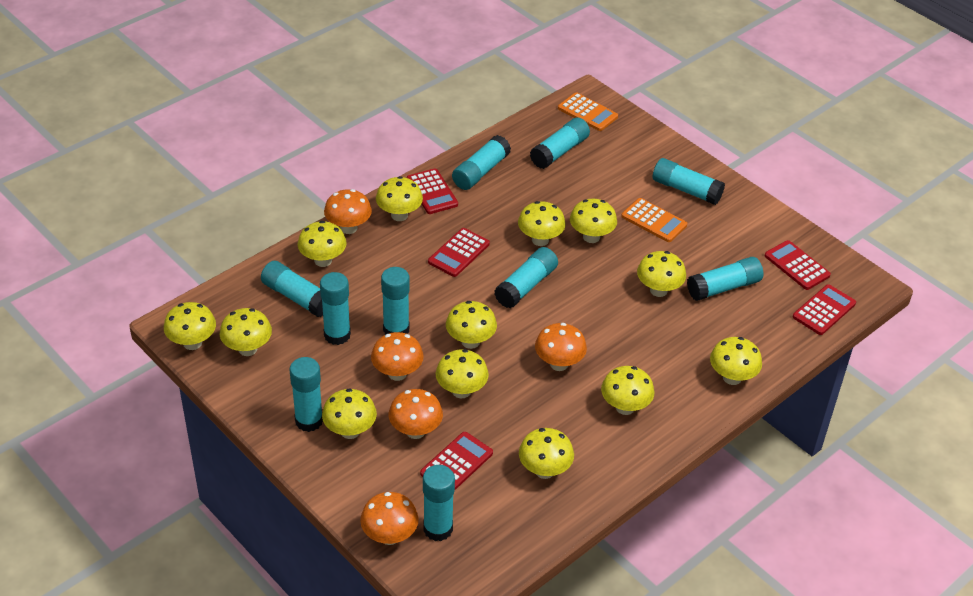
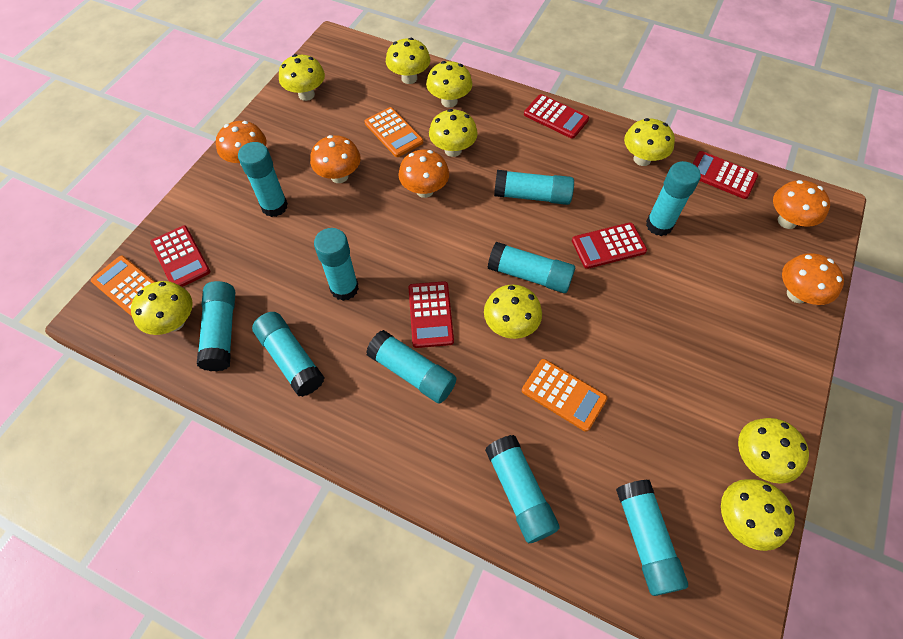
orange calculator: [558,92,618,131] [621,198,687,242] = 2 -> [91,256,155,316] [364,107,423,157] [522,359,608,432] = 3
yellow mushroom: [164,302,216,350] [220,308,272,356] [298,221,347,267] [322,388,377,439] [376,176,423,221] [436,349,489,398] [446,301,497,349] [518,201,566,246] [519,428,574,479] [570,199,617,243] [601,366,654,415] [637,251,686,297] [710,337,762,385] = 13 -> [131,281,193,335] [279,54,325,101] [386,38,430,84] [426,61,472,108] [429,109,478,157] [484,285,542,339] [624,118,675,166] [721,479,795,551] [738,418,809,484] = 9

